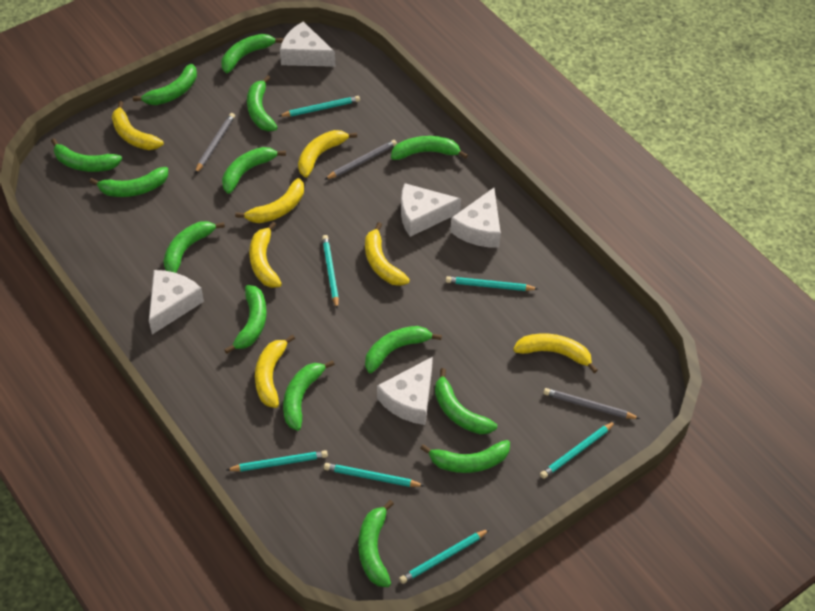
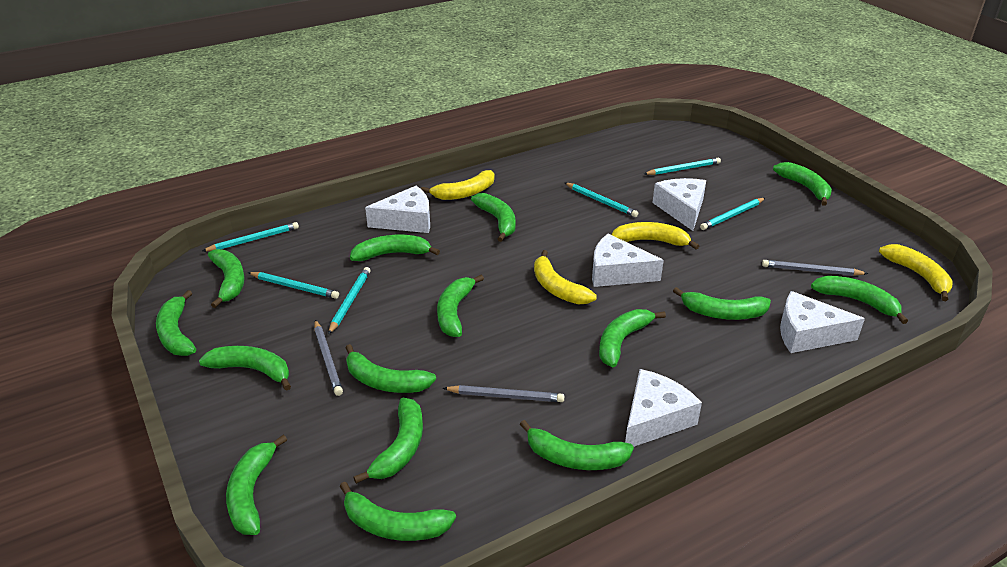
green banana: [51,138,122,172] [89,167,168,197] [133,64,197,105] [163,221,225,273] [221,34,283,73] [222,147,286,194] [224,285,267,354] [247,75,278,131] [283,360,335,431] [358,500,394,587] [365,326,442,373] [391,136,468,160] [420,440,510,473] [435,368,497,434] = 14 -> [156,290,196,356] [199,346,291,391] [208,249,244,308] [226,435,287,535] [340,482,456,541] [345,344,436,393] [350,235,440,261] [353,397,423,484] [437,275,484,337] [471,193,516,242] [520,420,634,470] [599,309,666,367] [673,287,771,320] [773,162,832,206] [811,276,908,324] = 15
turquoise pencil: [227,450,328,472] [279,96,360,117] [322,235,339,309] [324,463,424,487] [399,529,490,584] [446,276,538,291] [540,421,616,479] = 7 -> [202,222,299,251] [248,272,339,299] [328,267,371,335] [565,183,638,217] [644,158,721,175] [700,198,765,230] = 6
yellow banana: [112,101,164,150] [235,178,304,223] [249,222,282,288] [255,335,295,408] [298,130,357,177] [365,222,410,286] [513,334,598,373] = 7 -> [421,170,495,200] [534,250,597,304] [612,222,699,250] [879,244,953,301] = 4

